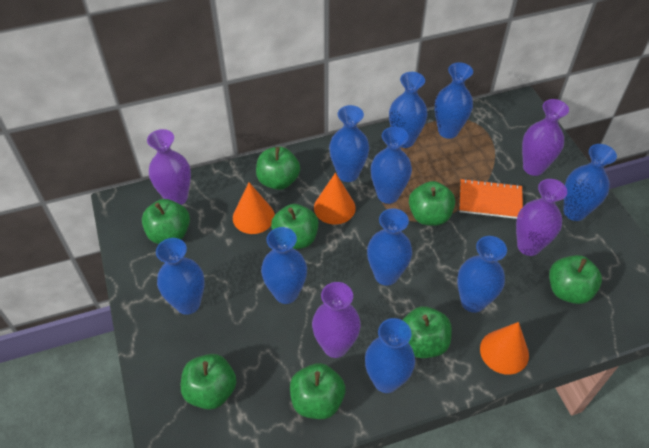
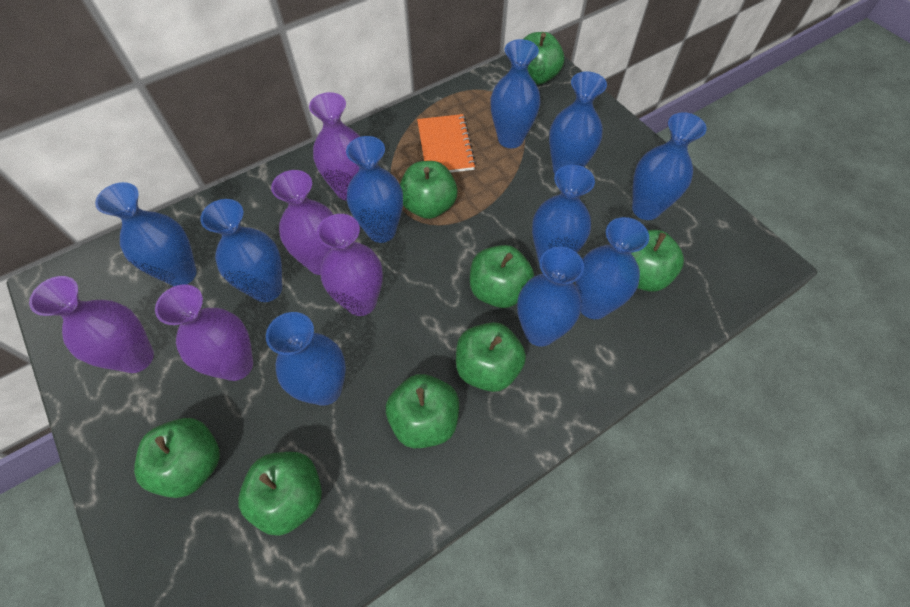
orange cone: [233,182,275,234] [314,173,356,224] [480,322,529,375] = 3 -> none = 0
purple vase: [147,129,191,205] [312,282,361,358] [516,179,567,256] [522,99,569,176] = 4 -> [29,276,154,373] [155,284,253,381] [271,170,334,275] [309,92,360,201] [317,214,383,316] = 5

